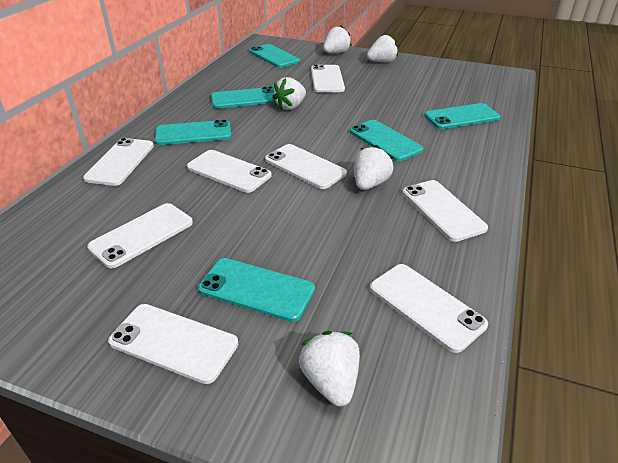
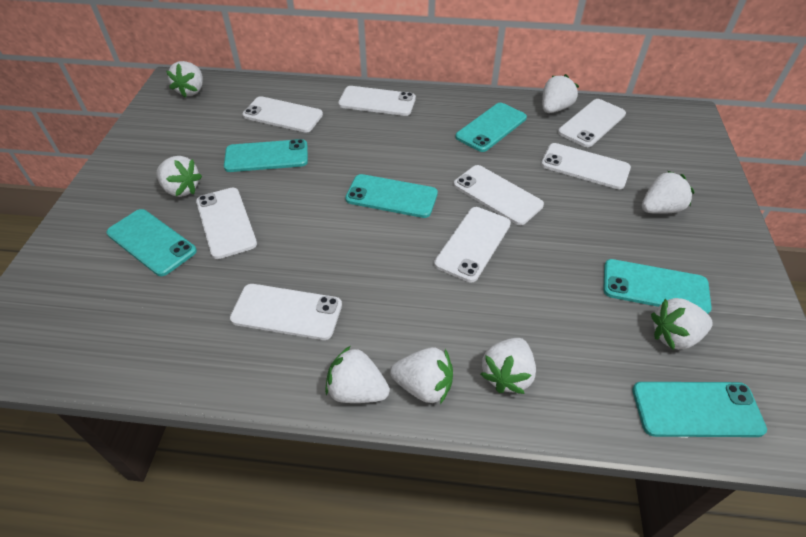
white strawberry: [272,77,306,110] [299,331,360,407] [323,26,352,53] [354,145,393,190] [367,35,398,63] = 5 -> [156,156,202,197] [166,61,203,98] [325,346,390,403] [390,347,453,404] [480,338,536,394] [542,74,579,113] [642,171,695,214] [651,298,713,350] = 8

